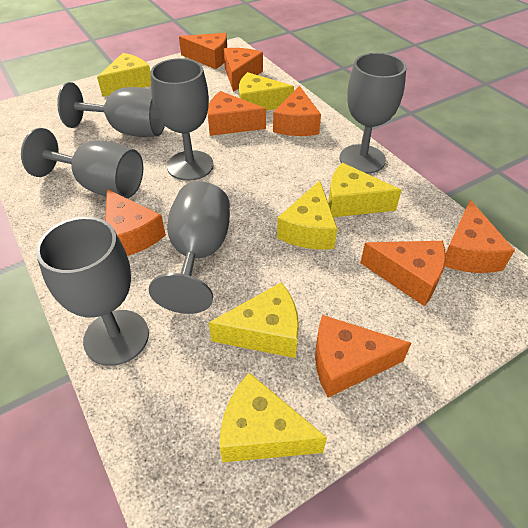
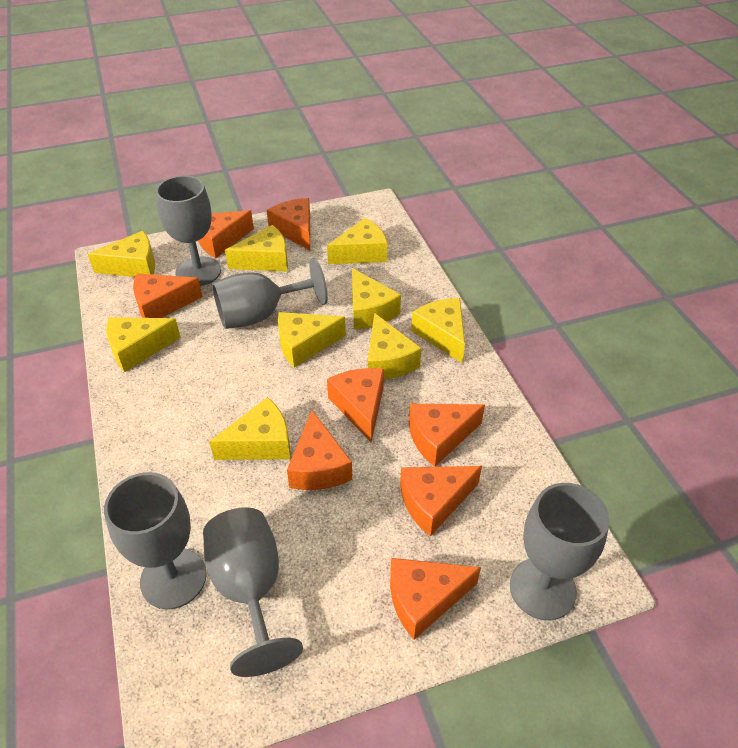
grey goblet: [21,128,143,198] [36,217,149,366] [57,82,165,137] [149,181,230,314] [150,58,214,181] [340,53,406,174] = 6 -> [104,472,207,609] [156,176,221,286] [203,507,303,677] [212,258,328,329] [510,483,610,620] = 5
yellow cheese: [97,53,151,97] [209,282,299,358] [220,373,327,462] [239,72,294,111] [277,181,337,250] [328,163,402,217] = 6 -> [88,231,155,277] [106,317,181,372] [209,397,290,460] [225,225,288,271] [278,312,346,367] [327,218,387,264] [352,268,401,329] [368,313,421,379] [411,298,465,363] = 9

